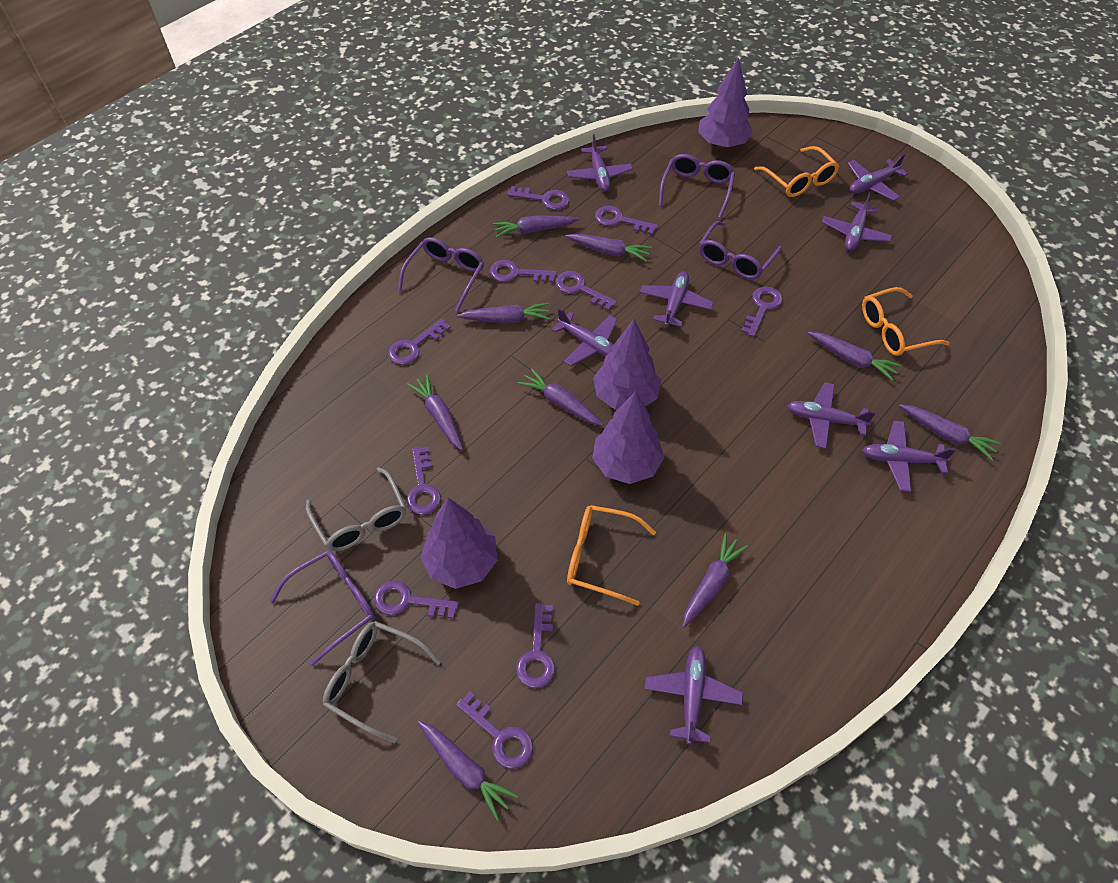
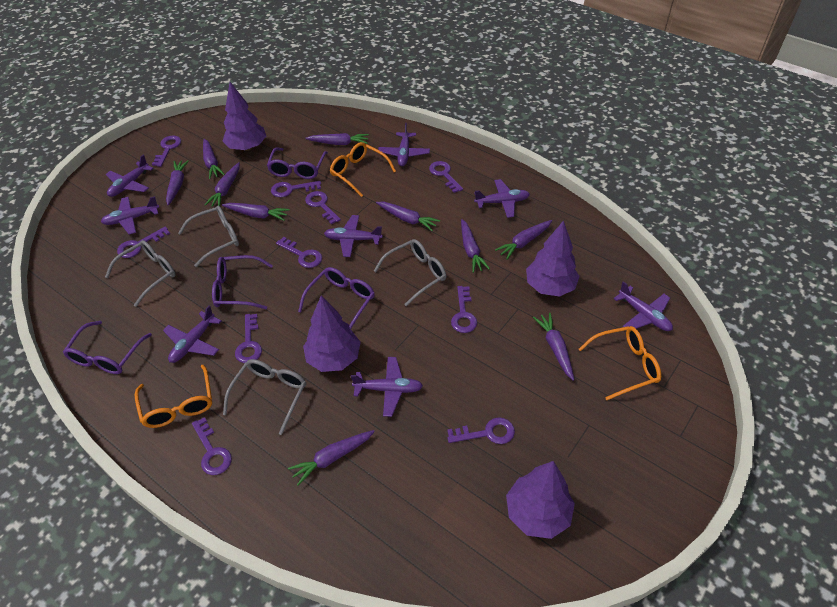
grey glasses: [306,467,406,551] [323,621,441,743] = 2 -> [105,240,176,307] [178,206,239,267] [223,359,306,435] [374,239,446,306] = 4
purple carrot: [407,374,463,450] [418,721,518,821] [457,303,550,323] [493,216,579,238] [518,369,604,426] [565,234,651,262] [682,534,748,628] [808,332,901,381] [899,404,1001,460] = 9 -> [166,160,189,205] [203,139,225,179] [205,162,240,207] [222,203,290,221] [288,430,375,486] [305,133,369,145] [376,202,440,231] [461,219,490,273] [495,220,552,260] [533,313,574,381] = 10

